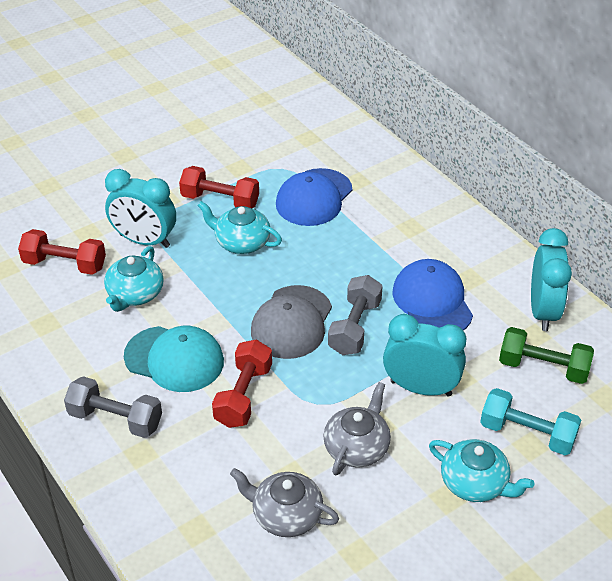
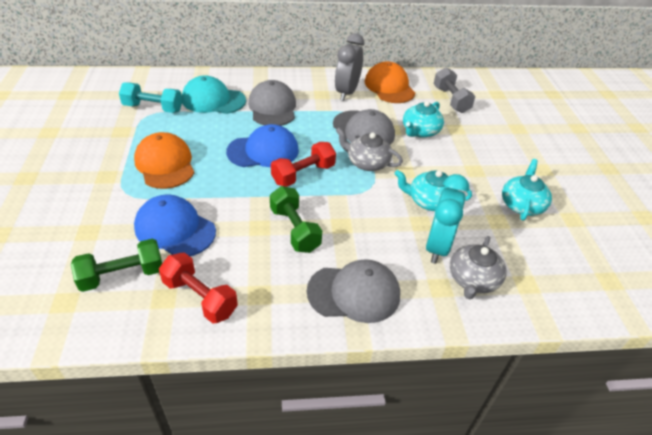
green dumbbell: [499,327,594,384] = 1 -> [71,239,162,292] [270,186,322,253] = 2
grey cap: [251,285,332,359] = 1 -> [248,80,296,126] [307,259,400,323] [333,109,395,145] = 3
grey clock: none = 0 -> [335,33,364,101] = 1
grey dumbbell: [64,376,162,438] [328,275,383,355] = 2 -> [434,67,475,113] = 1
orange cap: none = 0 -> [134,132,194,189] [365,61,415,103] = 2
red dumbbell: [18,229,106,275] [179,166,259,208] [212,340,272,428] = 3 -> [159,252,238,323] [271,142,336,187] = 2
turquoise clock: [105,169,176,248] [383,314,466,397] [531,228,572,331] = 3 -> [426,174,469,264] = 1

